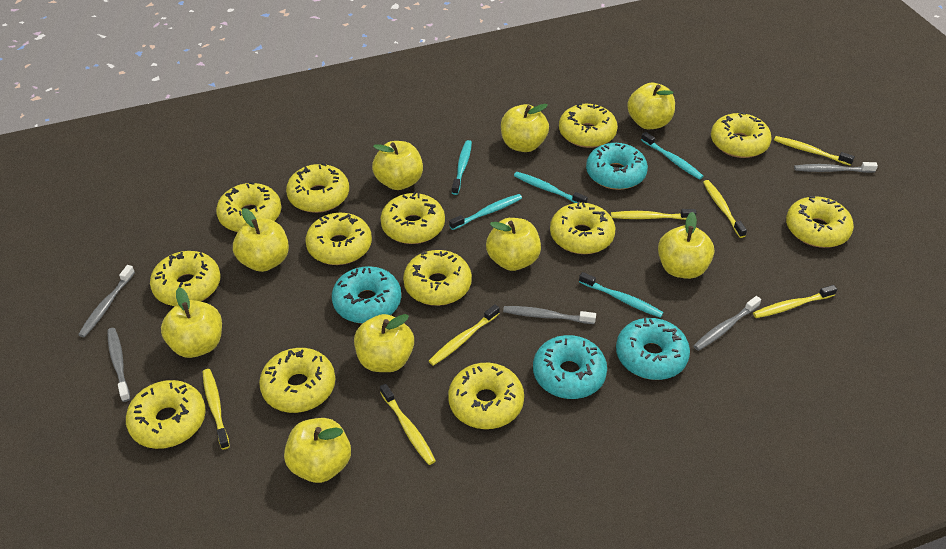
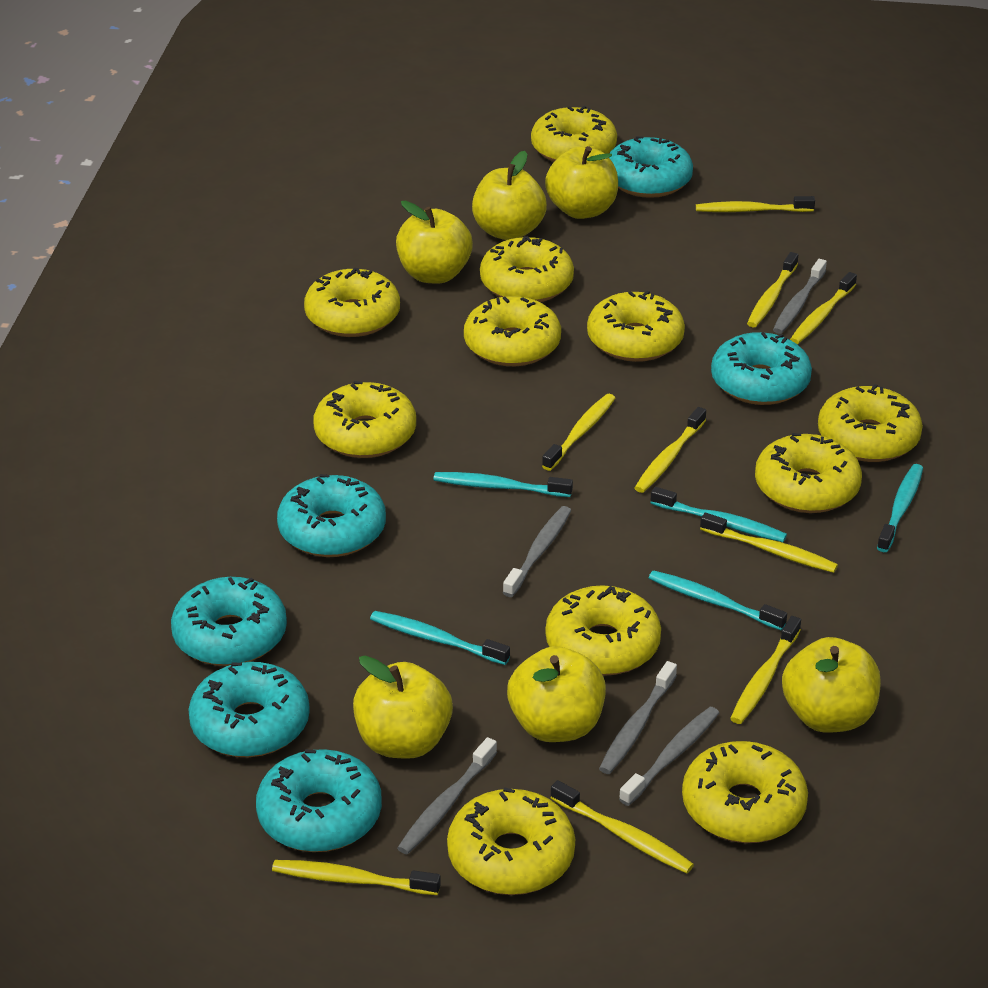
turquoise donut: [332,266,401,324] [533,335,607,399] [586,143,648,190] [616,318,690,380] = 4 -> [171,577,287,666] [188,662,310,757] [256,749,382,852] [277,474,386,557] [609,136,693,198] [711,332,812,405] = 6
yellow apple: [161,287,222,358] [233,208,289,272] [284,418,351,483] [354,314,414,372] [372,141,423,190] [486,218,541,271] [501,104,549,152] [627,83,675,129] [658,212,714,279] = 9 -> [353,656,453,759] [396,201,473,284] [472,151,547,240] [507,646,606,742] [545,146,618,219] [782,637,881,733] = 6
yellow donut: [126,380,206,449] [150,251,220,306] [216,182,281,232] [259,348,335,413] [286,163,349,213] [306,213,372,265] [380,192,445,244] [403,250,472,306] [448,363,524,429] [550,202,615,254] [559,104,618,148] [711,112,772,158] [786,196,854,248] = 13 -> [304,268,400,337] [313,381,416,458] [447,787,575,895] [464,296,561,366] [480,236,574,302] [531,106,617,162] [546,585,661,676] [587,290,685,362] [682,741,808,843] [755,433,862,513] [818,384,923,462] = 11
yellow toothbrush: [203,369,230,450] [380,384,436,465] [429,304,500,366] [611,209,696,220] [703,180,747,238] [753,285,837,318] [774,136,855,166] = 7 -> [272,860,441,895] [542,394,615,471] [551,780,694,874] [635,407,706,493] [696,196,815,212] [700,513,838,573] [730,616,801,724] [747,252,798,327] [790,272,857,344] = 9

